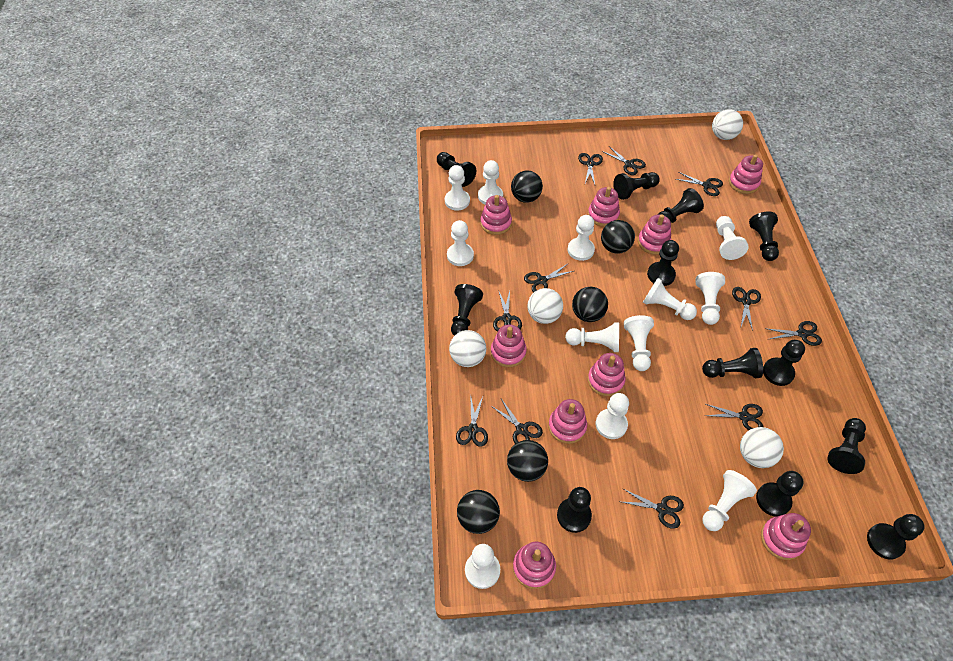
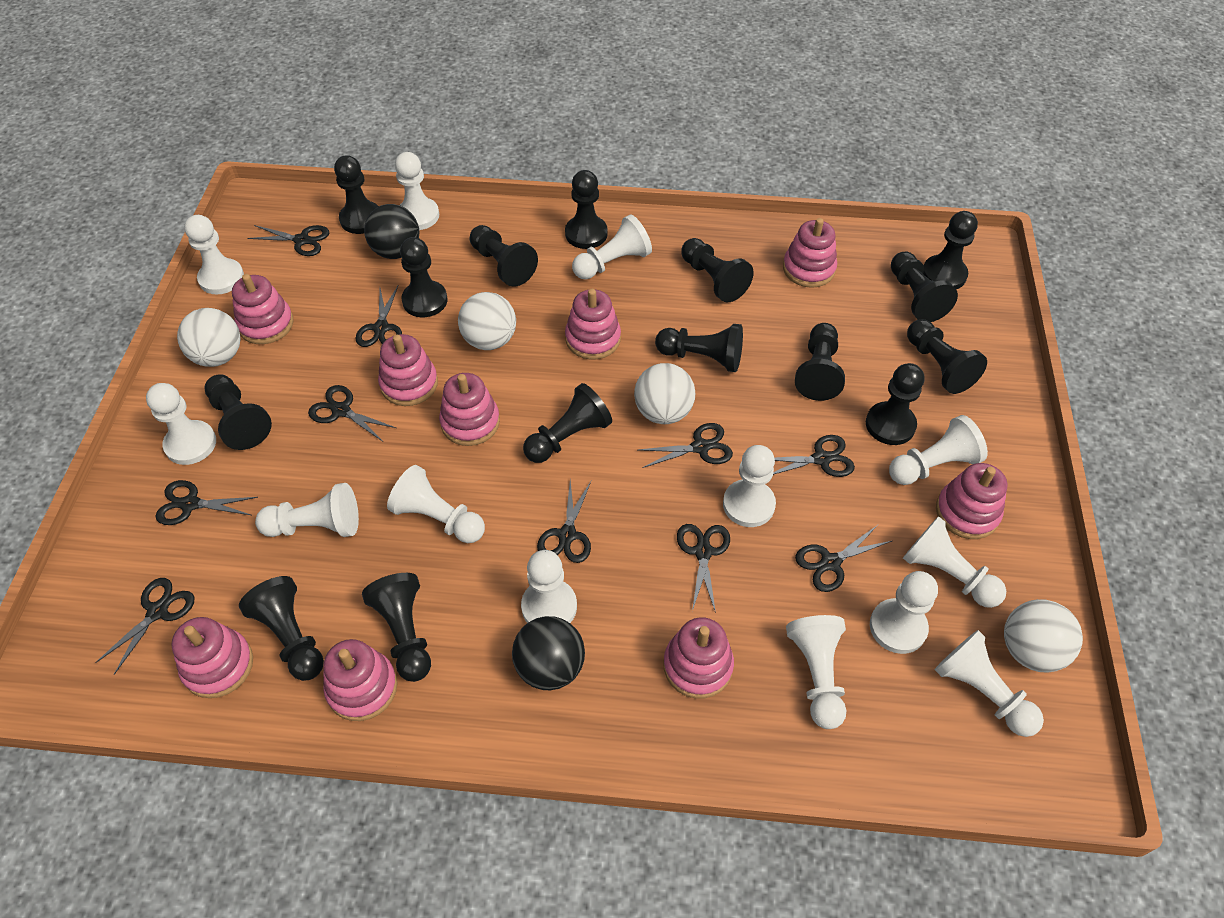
black ball: [457,490,500,534] [507,440,548,482] [511,171,543,203] [572,287,608,322] [601,220,635,254] = 5 -> [364,204,419,259] [512,616,585,690] = 2
black pawn: [437,152,476,187] [451,284,483,336] [557,487,592,533] [613,172,660,200] [647,240,679,286] [657,188,704,223] [702,348,763,379] [749,212,779,261] [756,471,803,517] [763,340,805,386] [827,418,866,474] [867,514,925,559] = 12 -> [205,374,272,450] [239,576,324,681] [334,155,379,234] [362,573,431,682] [400,237,448,318] [470,225,538,287] [523,383,612,463] [565,170,608,249] [655,324,743,372] [681,238,754,302] [795,323,845,401] [866,363,924,445] [891,252,958,322] [907,319,987,394] [923,211,978,289] = 15
black scissors: [456,394,488,447] [491,399,543,444] [493,290,522,332] [524,264,574,293] [578,153,603,185] [602,146,646,175] [622,488,684,529] [676,172,723,196] [706,404,763,430] [732,287,761,331] [765,321,822,346] = 11 -> [95,578,195,675] [155,480,258,525] [248,225,329,256] [308,385,396,442] [355,286,402,347] [537,480,591,563] [638,423,733,468] [677,524,730,613] [773,435,855,477] [795,525,892,592] = 10
white pawn: [445,165,470,211] [447,220,474,266] [465,544,500,589] [478,160,503,204] [565,322,619,352] [567,215,595,261] [596,393,629,439] [624,315,654,371] [643,278,697,320] [696,272,725,325] [702,470,757,531] [716,216,749,260] = 12 -> [146,383,216,465] [184,215,244,295] [255,483,359,537] [387,465,485,543] [395,152,439,230] [521,550,577,623] [572,214,652,279] [723,445,776,527] [786,615,846,729] [870,571,938,654] [889,415,988,485] [903,516,1006,608] [935,630,1044,737] = 13

